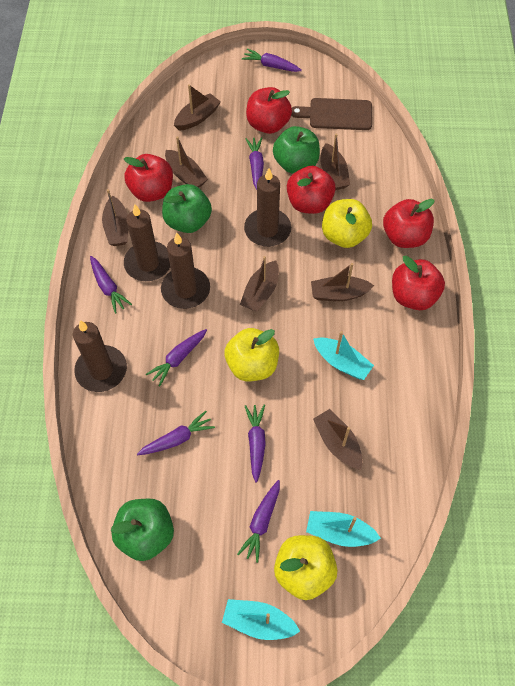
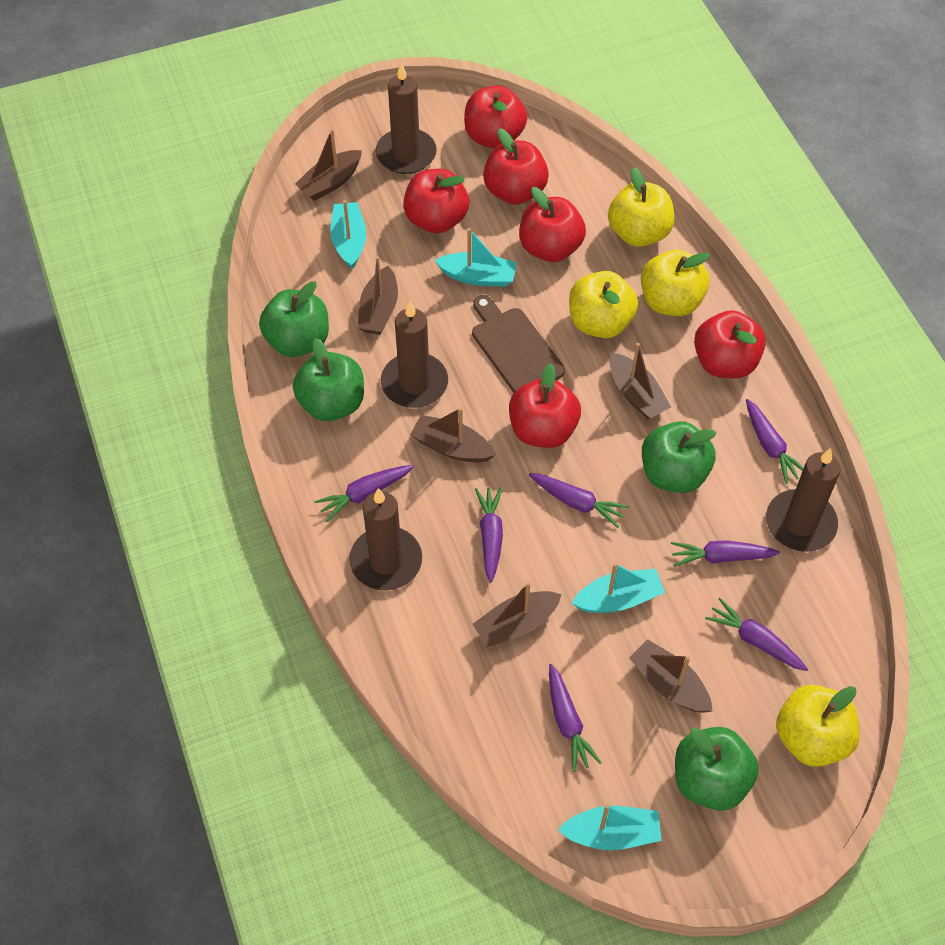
brown boat: [102,189,128,246] [165,136,208,188] [174,84,221,131] [240,256,279,312] [311,263,374,301] [313,409,363,470] [321,134,350,190] = 7 -> [295,129,362,201] [358,256,398,335] [410,407,496,462] [473,582,562,647] [609,343,671,419] [629,639,713,713] = 6
green apple: [111,499,174,561] [162,184,212,233] [273,126,320,174] = 3 -> [259,281,329,357] [293,338,364,421] [642,421,716,493] [675,727,759,811] = 4
red apple: [124,154,173,202] [246,87,292,134] [287,166,336,214] [383,199,435,248] [392,256,445,310] = 5 -> [403,169,469,233] [464,85,527,148] [483,128,549,205] [509,363,581,448] [519,187,586,262] [694,310,766,379] = 6
turquoise boat: [222,599,300,640] [306,511,381,547] [313,331,374,380] = 3 -> [330,200,366,269] [435,228,517,287] [558,804,662,850] [572,563,665,613] = 4
yellow apple: [225,328,279,381] [274,535,338,600] [322,199,372,248] = 3 -> [569,271,638,338] [608,167,674,247] [641,250,710,316] [776,685,860,767] = 4

